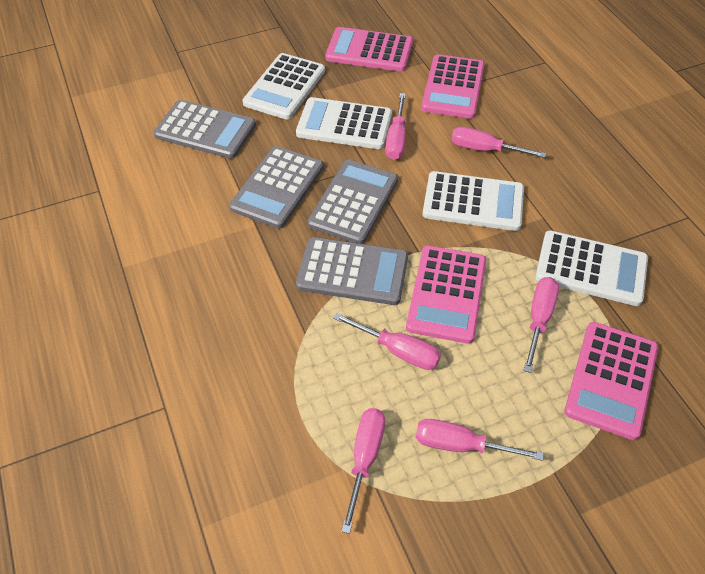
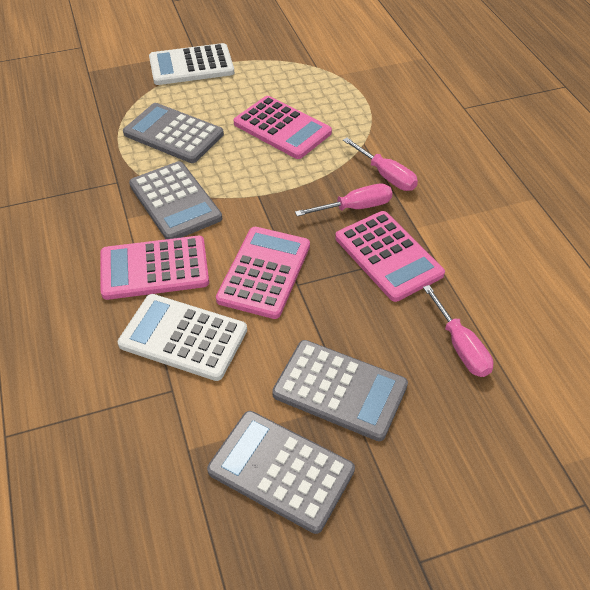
pink screwdriver: [333,313,441,370] [341,408,385,534] [385,93,406,160] [416,419,544,461] [451,127,546,158] [523,277,559,373] = 6 -> [295,184,393,216] [343,138,418,191] [423,285,493,377] = 3
white calculator: [242,53,325,120] [296,97,392,149] [423,171,524,231] [535,230,648,306] = 4 -> [118,294,247,381] [149,43,234,85] = 2

